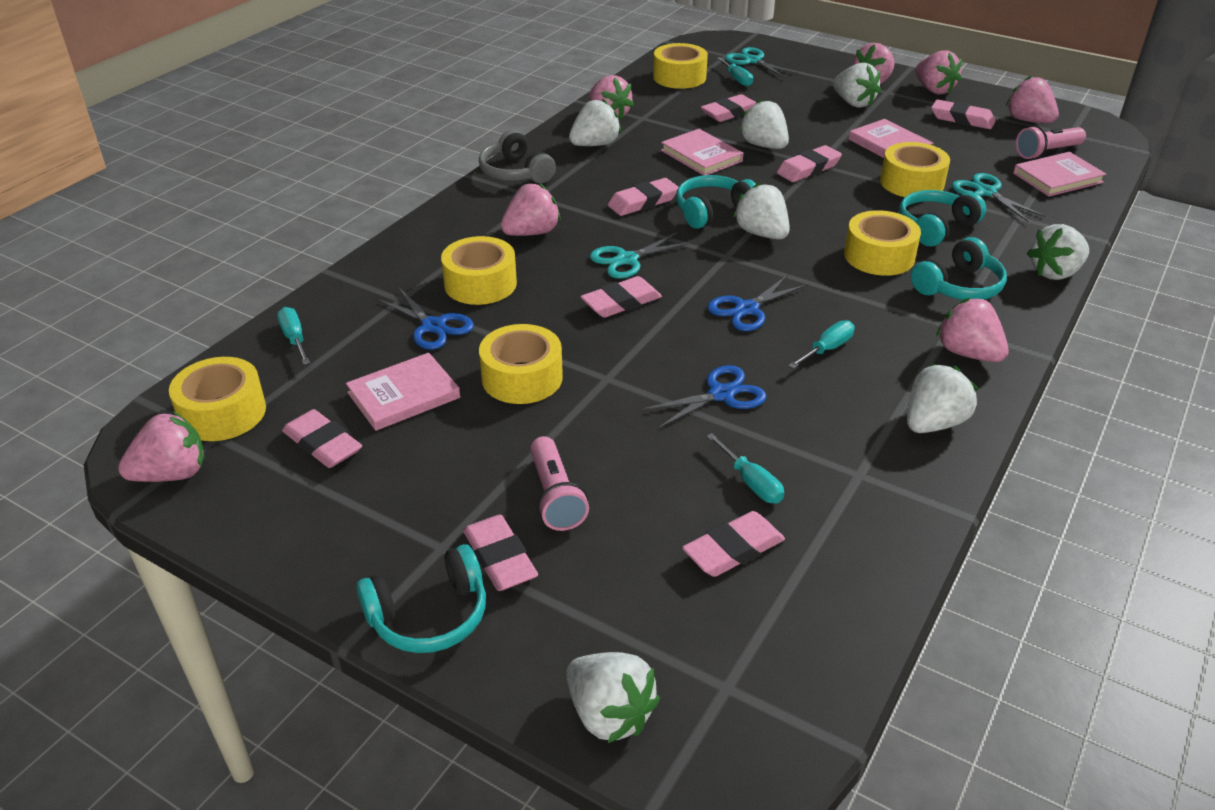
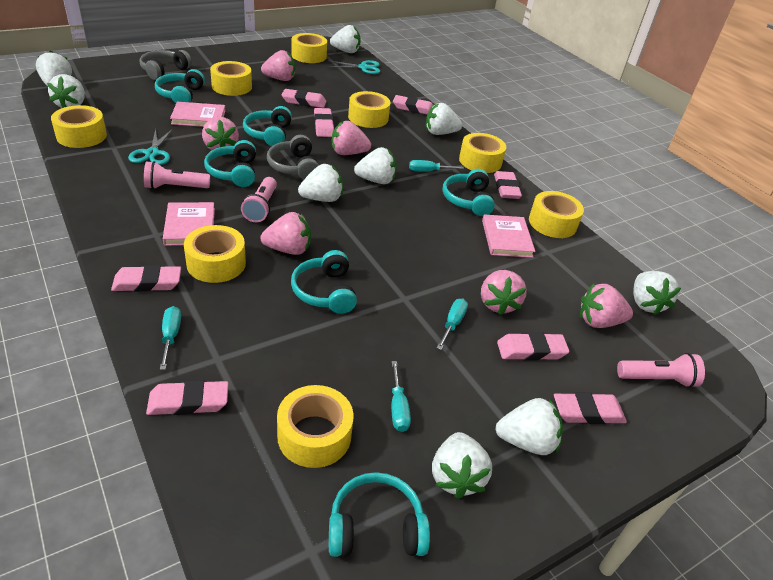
blue scissors: [376,287,474,350] [642,365,767,429] [707,275,808,331] = 3 -> none = 0
grey headphones: [479,130,556,183] = 1 -> [140,50,192,80] [267,135,319,179] = 2
pink book: [346,353,460,431] [661,129,743,175] [849,119,933,158] [1013,152,1106,197] = 4 -> [163,202,215,246] [170,102,225,127] [482,214,535,258] = 3
pink flashlight: [530,436,589,531] [1016,125,1086,160] = 2 -> [144,161,210,189] [241,177,277,222] [617,353,705,388] = 3
pink strawberry: [118,412,205,482] [501,183,561,236] [589,75,634,120] [853,43,895,84] [915,50,962,94] [936,297,1009,362] [1006,76,1059,123] = 7 -> [202,117,239,150] [260,212,311,255] [261,50,295,81] [332,121,371,155] [481,270,527,315] [580,283,633,328] = 6
turquoise headphones: [356,544,486,653] [676,175,756,229] [899,190,986,247] [911,237,1007,300] = 4 -> [155,69,205,103] [204,140,256,187] [243,106,292,146] [291,250,357,314] [329,472,430,557] [443,169,495,216] = 6
turquoise scissors: [590,232,692,279] [725,47,799,78] [952,173,1045,222] = 3 -> [128,129,172,165] [328,60,380,74] = 2
white strawberry: [566,652,660,743] [569,99,621,146] [733,183,790,239] [739,99,789,149] [833,63,881,108] [907,364,978,433] [1027,224,1089,280] = 7 -> [36,50,72,86] [47,74,85,108] [298,164,343,202] [330,25,361,53] [354,147,397,184] [426,103,462,135] [432,432,492,499] [495,398,563,455] [633,271,681,315] = 9
yellow tape: [169,357,266,441] [441,236,517,305] [479,324,563,404] [653,43,708,89] [844,210,921,276] [880,142,950,197] = 6 -> [51,105,107,148] [184,225,246,283] [210,61,252,96] [277,385,354,468] [292,33,327,63] [348,91,390,128] [459,133,506,173] [529,191,584,238] = 8

